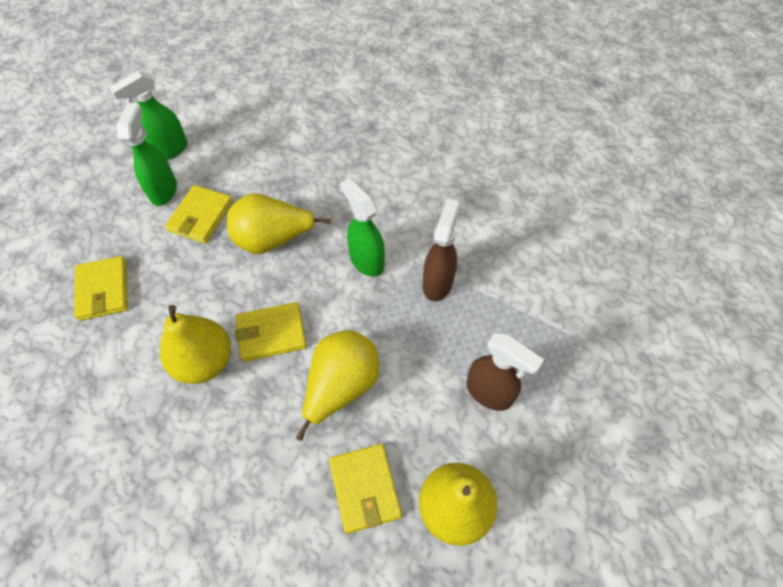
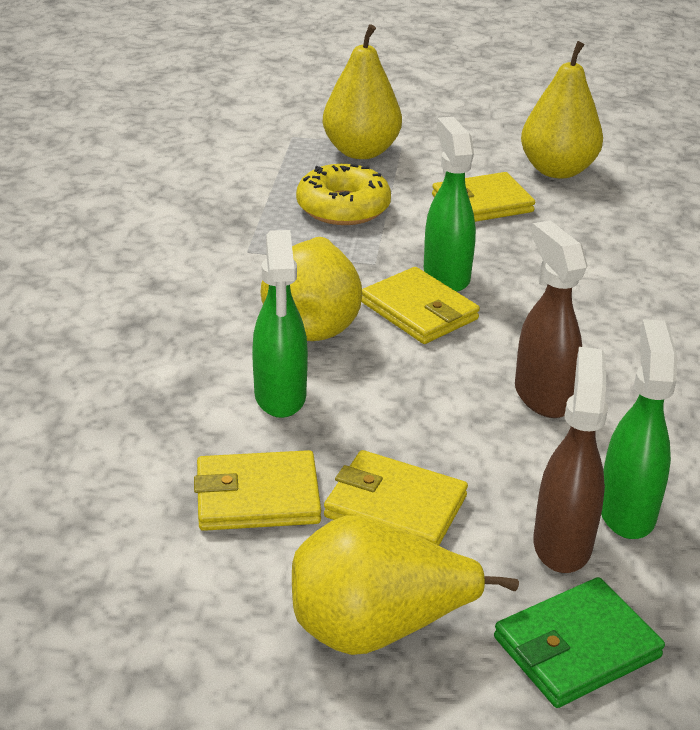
green wallet: none = 0 -> [494,577,665,708] = 1
yellow donut: none = 0 -> [296,164,391,225] = 1

